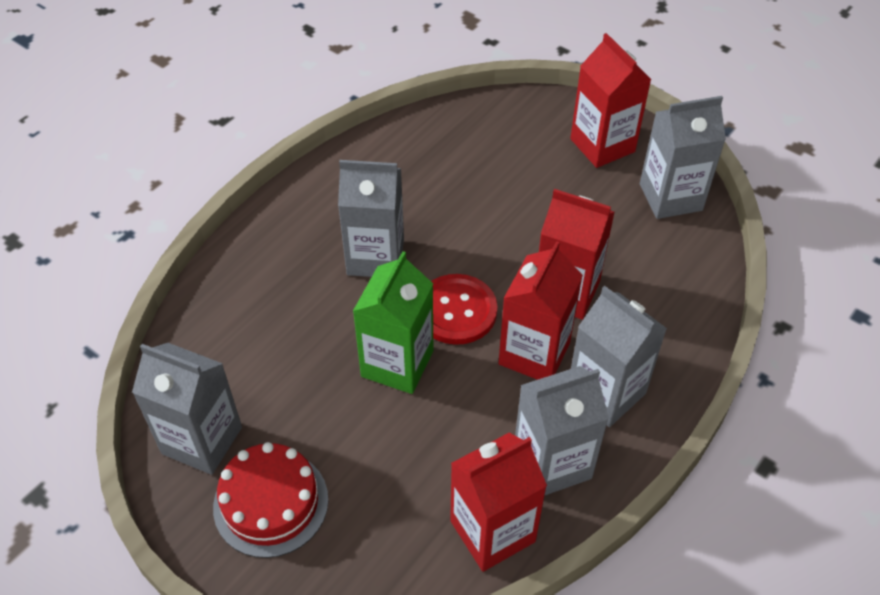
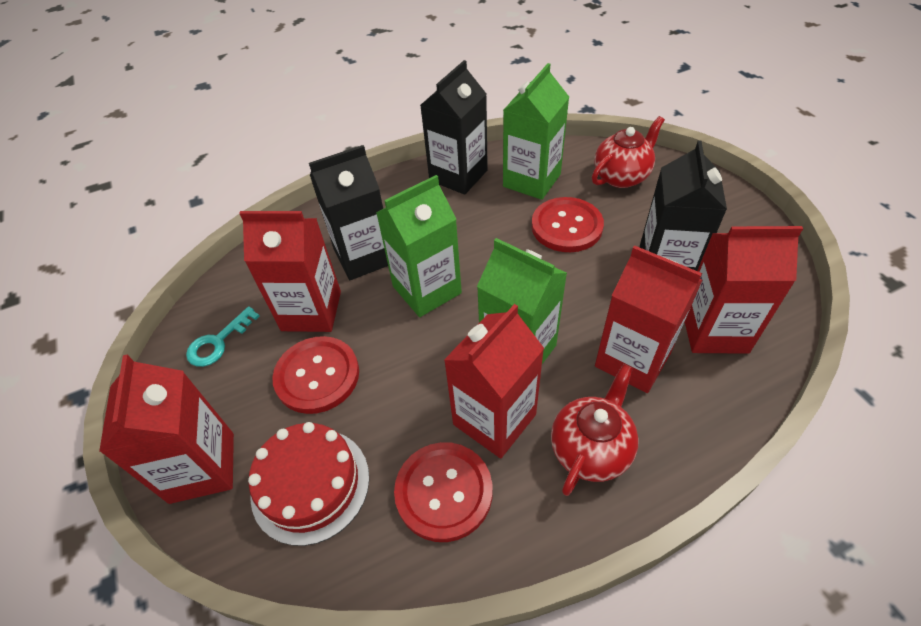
black carton: none = 0 -> [309,145,388,280] [420,60,488,195] [640,140,727,271] = 3
green carton: [353,251,433,394] = 1 -> [376,175,462,317] [477,238,567,364] [503,63,569,200] = 3
grey carton: [132,343,242,475] [338,160,404,277] [515,366,609,496] [571,286,667,427] [640,96,726,219] = 5 -> none = 0
red button: [431,274,497,345] = 1 -> [272,336,359,414] [394,442,492,542] [532,197,604,252] = 3
red carton: [450,433,547,572] [498,241,583,380] [539,189,615,320] [570,33,652,168] = 4 -> [99,355,234,504] [239,211,341,332] [444,304,544,458] [595,245,702,393] [685,226,803,354] = 5
red teapot: none = 0 -> [551,364,639,496] [592,116,665,188] = 2
turquoise key: none = 0 -> [186,306,260,367] = 1

